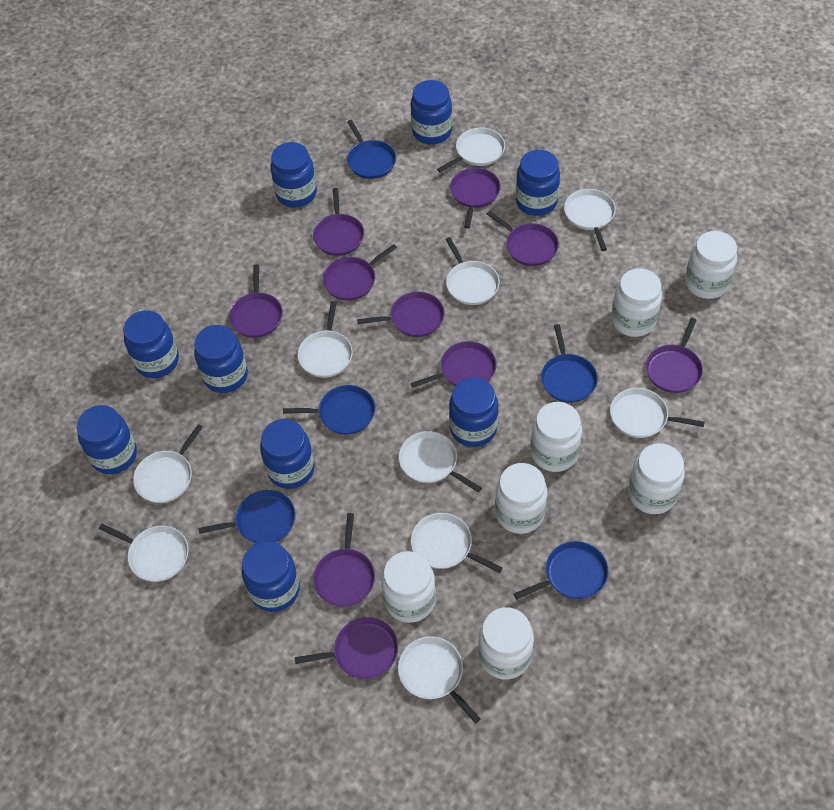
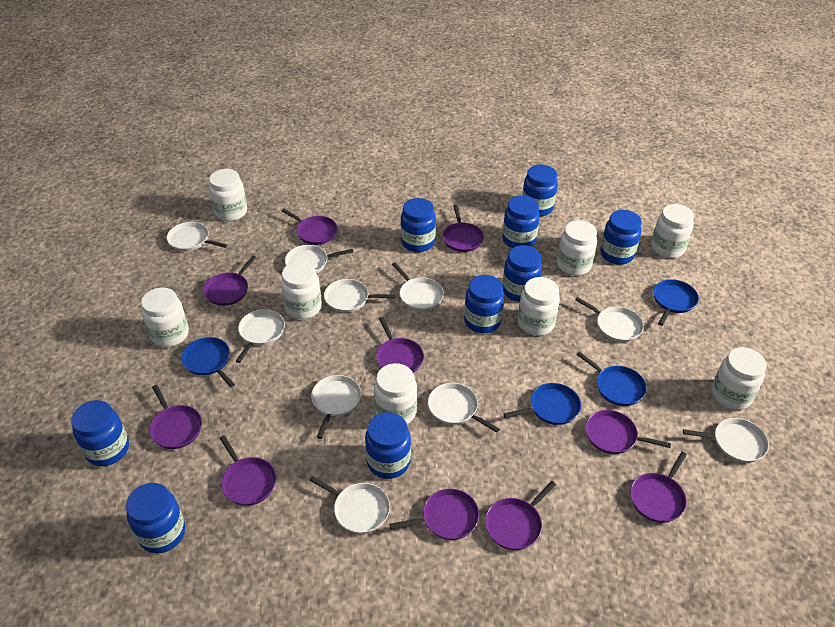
blue pan: [198,490,296,543] [283,385,375,435] [347,120,396,179] [514,541,609,599] [541,324,598,403] = 5 -> [181,337,235,387] [503,383,581,425] [576,351,647,406] [653,279,699,326] = 4
white jar: [381,551,436,623] [478,607,534,680] [495,463,547,534] [530,402,582,472] [611,268,662,337] [628,443,685,514] [685,231,737,299] = 7 -> [141,288,189,347] [209,169,247,221] [281,261,322,319] [374,363,417,424] [518,277,560,336] [557,220,597,276] [651,204,694,258] [712,347,767,410] = 8

